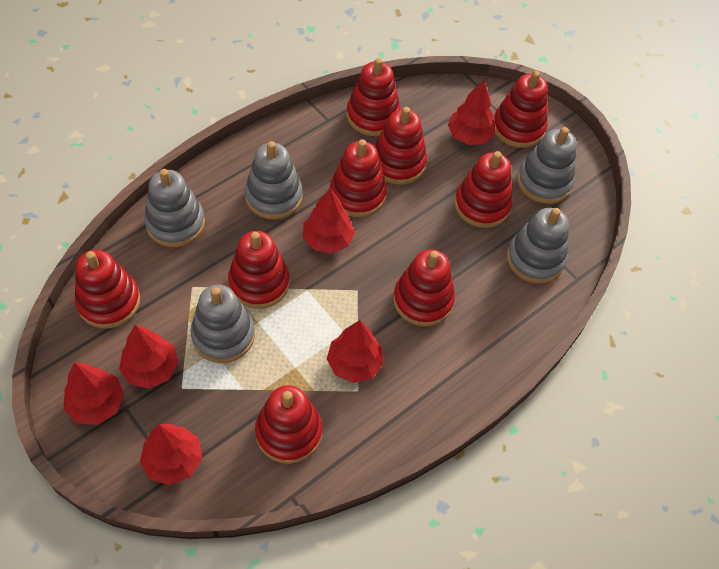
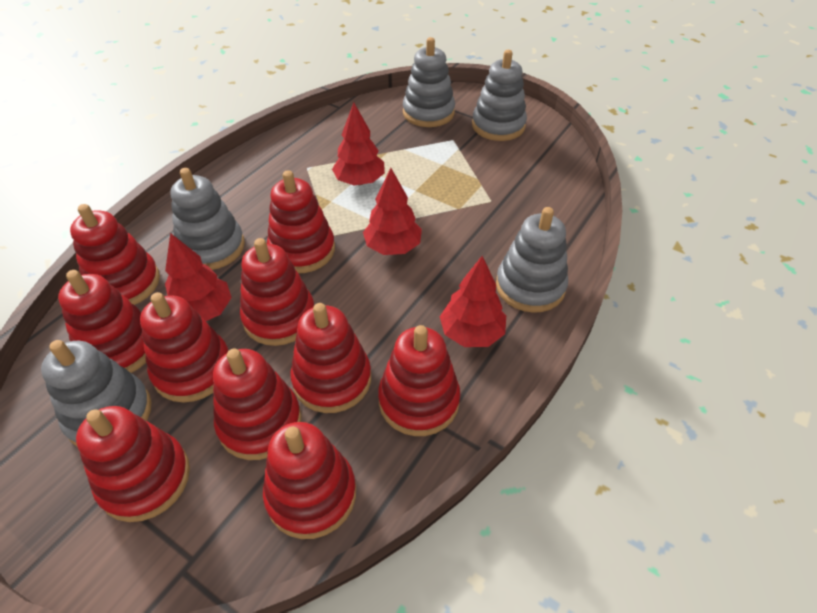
red stacking toy: [75,250,140,328] [228,231,290,309] [255,385,322,464] [330,139,387,217] [347,58,400,136] [374,107,427,185] [393,249,455,327] [455,151,513,228] [493,71,548,148] = 9 -> [58,270,146,373] [70,204,160,305] [76,406,190,522] [140,292,229,403] [213,349,302,460] [240,238,314,346] [263,422,356,539] [267,170,335,273] [290,303,371,413] [378,325,460,436] = 10
red tree: [63,362,124,425] [119,325,178,389] [140,424,202,485] [303,188,355,254] [327,320,384,383] [448,80,495,145] = 6 -> [165,233,232,321] [332,103,385,185] [363,168,422,255] [440,256,506,347] = 4

